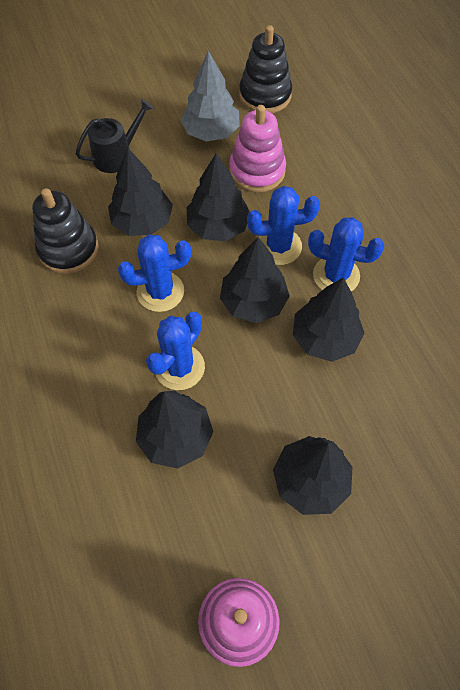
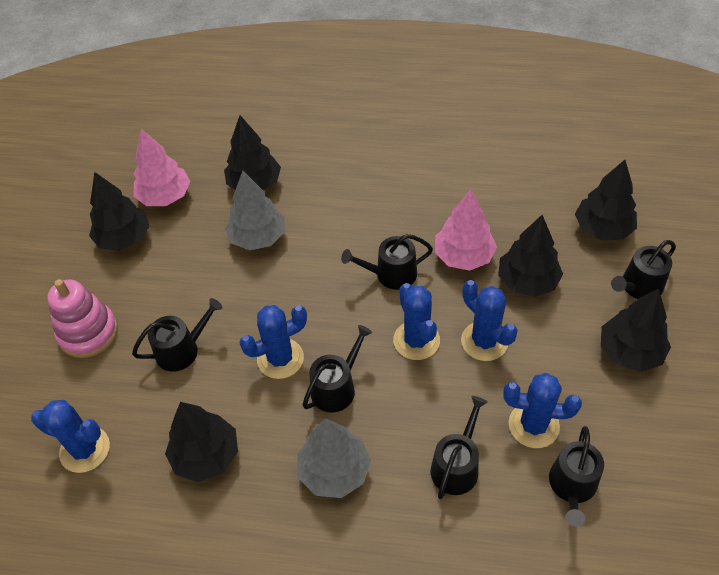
black stacking toy: [32,188,99,274] [239,25,292,113] = 2 -> none = 0
black watering can: [76,99,153,173] = 1 -> [132,298,223,372] [303,325,373,413] [341,234,433,290] [431,396,488,499] [549,426,604,527] [611,240,676,299] = 6
blue cactus: [118,234,191,312] [146,312,205,390] [247,186,320,265] [308,217,385,291] = 4 -> [31,400,110,473] [239,305,307,379] [393,283,440,360] [461,280,518,361] [503,373,582,448] = 5
grey tree: [181,51,240,141] = 1 -> [225,171,285,250] [297,418,371,498] = 2
pink stacking toy: [198,578,280,667] [229,105,286,193] = 2 -> [47,279,118,358] = 1
pink tree: none = 0 -> [133,129,191,206] [435,189,497,271] = 2

